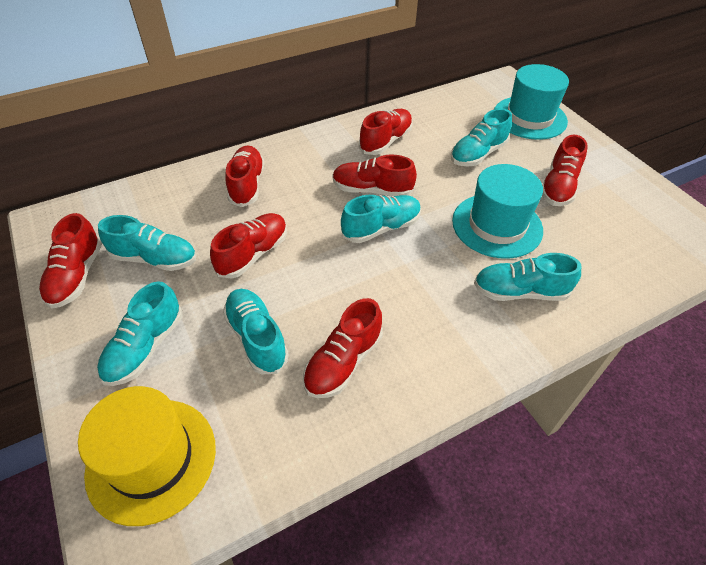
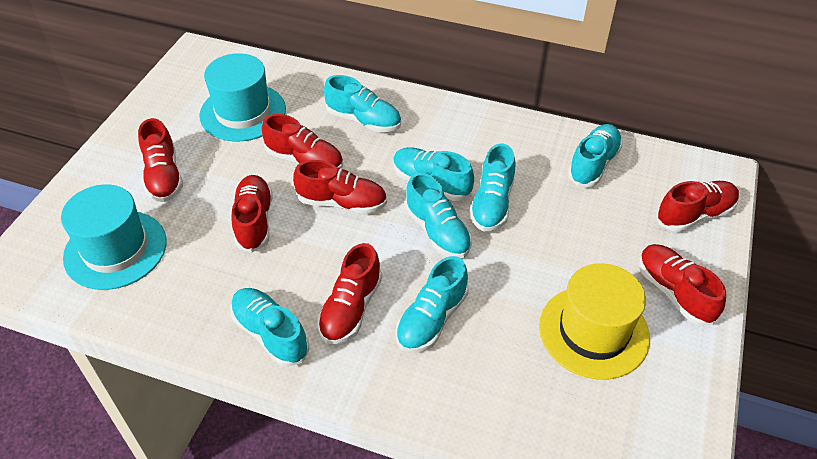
turquoise shoe: [97,281,182,386] [98,215,196,271] [223,289,289,374] [341,195,421,243] [451,108,512,166] [474,253,581,301] = 6 -> [230,288,309,367] [324,75,401,132] [393,147,474,201] [395,256,469,353] [405,173,472,258] [469,144,515,231] [568,124,623,187] = 7

